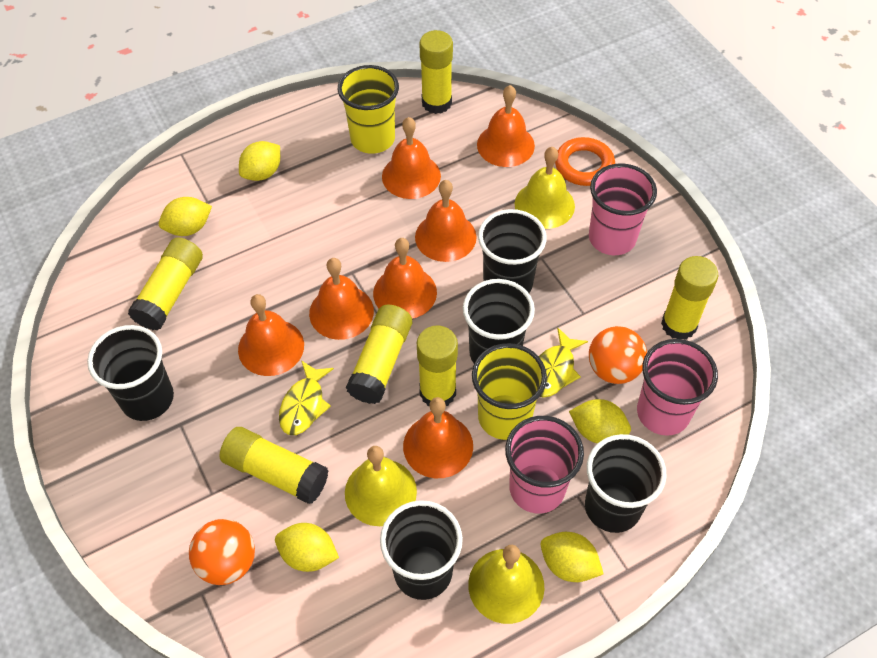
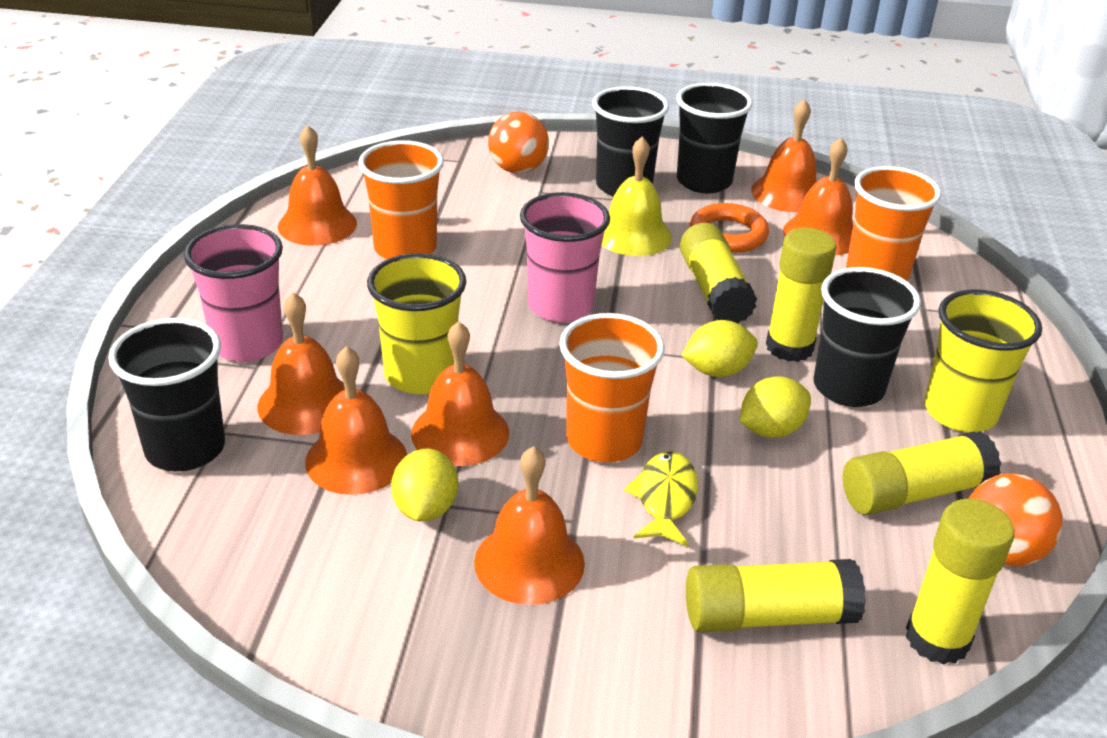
black cup: [87,325,174,421] [380,500,463,600] [463,279,535,363] [478,209,547,293] [585,434,667,533] = 5 -> [108,318,225,471] [592,86,669,197] [677,83,753,193] [814,267,921,407] = 4
orange cup: none = 0 -> [358,140,444,259] [559,313,665,462] [846,166,941,281] = 3
pink cup: [505,416,584,514] [589,163,657,255] [637,339,718,436] = 3 -> [184,224,283,362] [520,192,610,322] = 2
yellow bell: [345,446,417,526] [468,545,544,624] [515,147,575,229] = 3 -> [602,136,672,256] = 1
yellow fish: [279,360,334,435] [539,327,588,398] = 2 -> [624,451,698,546] = 1
yellow glue stick: [128,238,203,330] [219,427,329,504] [346,305,412,404] [417,326,458,406] [419,30,453,114] [661,256,718,340] = 6 -> [680,223,757,323] [686,559,866,632] [766,228,837,362] [843,431,1001,515] [906,498,1015,665] = 5
yellow lemon: [159,197,212,236] [239,141,280,181] [275,523,339,572] [541,532,604,582] [569,399,631,443] = 5 -> [391,449,458,521] [681,320,758,377] [740,376,811,438] = 3

